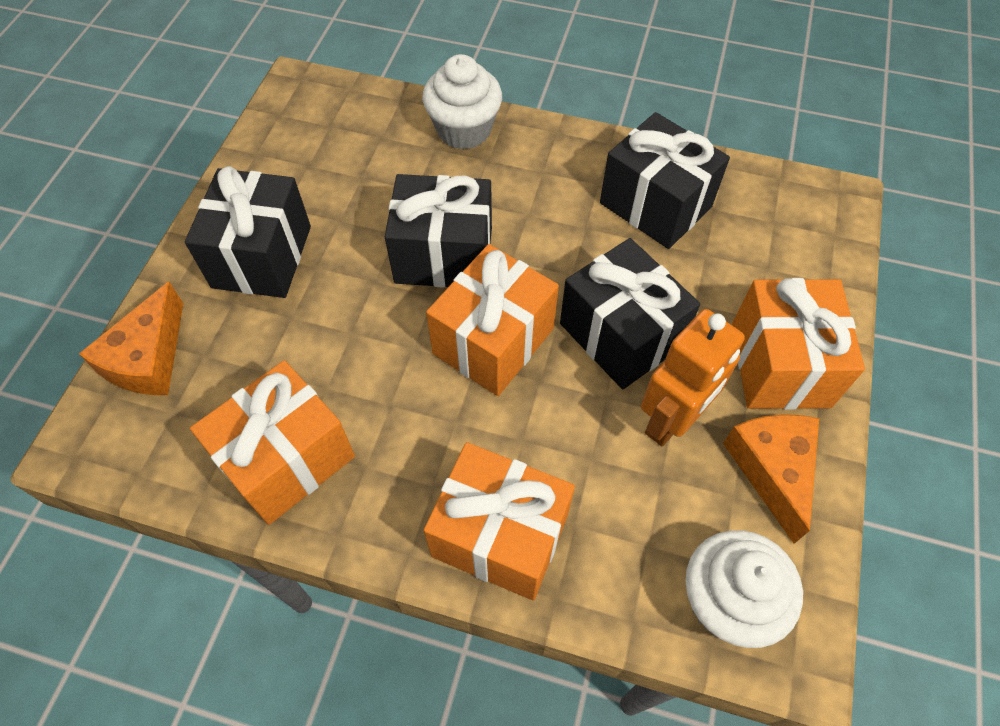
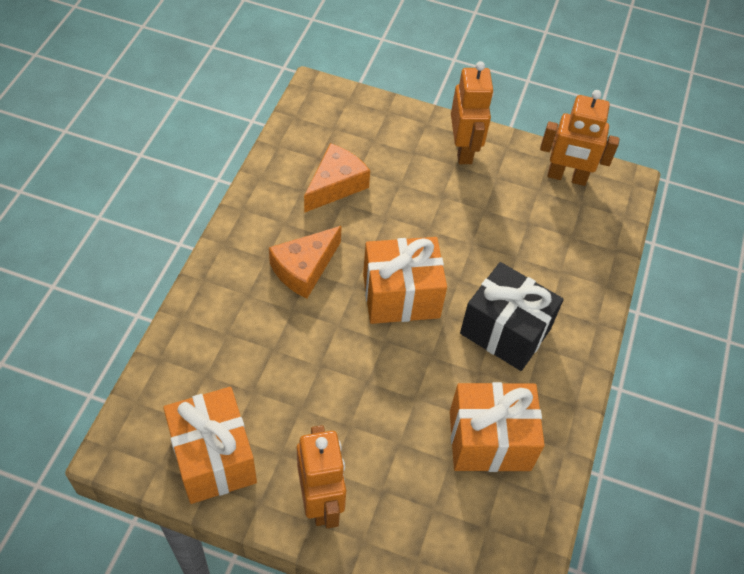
black gift: [185,166,311,298] [385,174,492,288] [560,238,700,389] [600,112,730,249] = 4 -> [460,262,564,371] = 1
orange gift: [190,360,355,525] [424,442,575,601] [426,244,559,396] [732,278,865,410] = 4 -> [163,387,257,504] [363,237,447,324] [450,382,545,472] = 3
orange robot: [641,309,745,446] = 1 -> [297,425,346,528] [451,61,494,164] [540,90,620,186] = 3
white cupcake: [422,54,502,150] [685,530,803,648] = 2 -> none = 0

